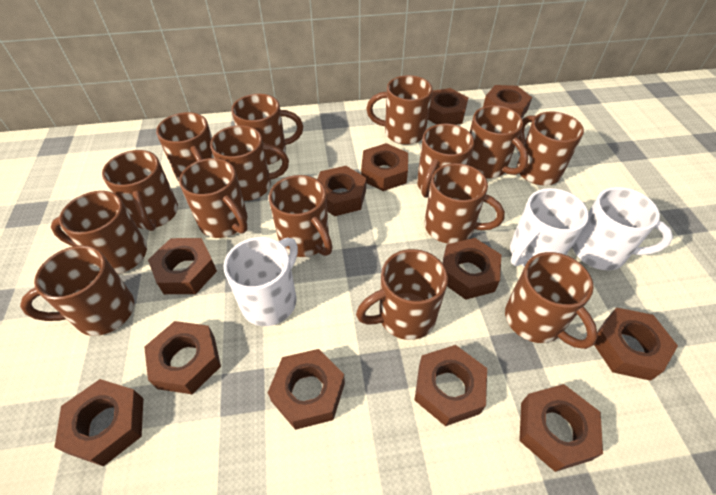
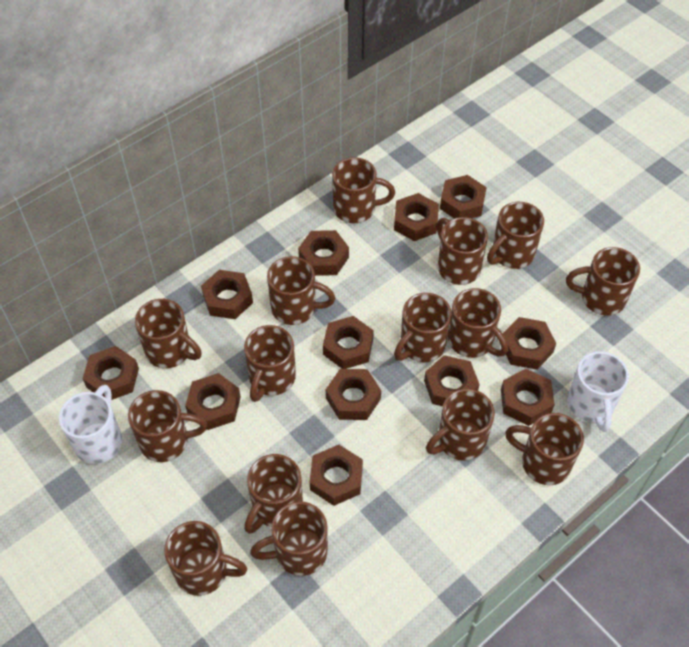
white mug: [223,237,298,326] [510,188,589,267] [572,187,673,270] = 3 -> [59,385,122,464] [567,351,629,432] = 2

